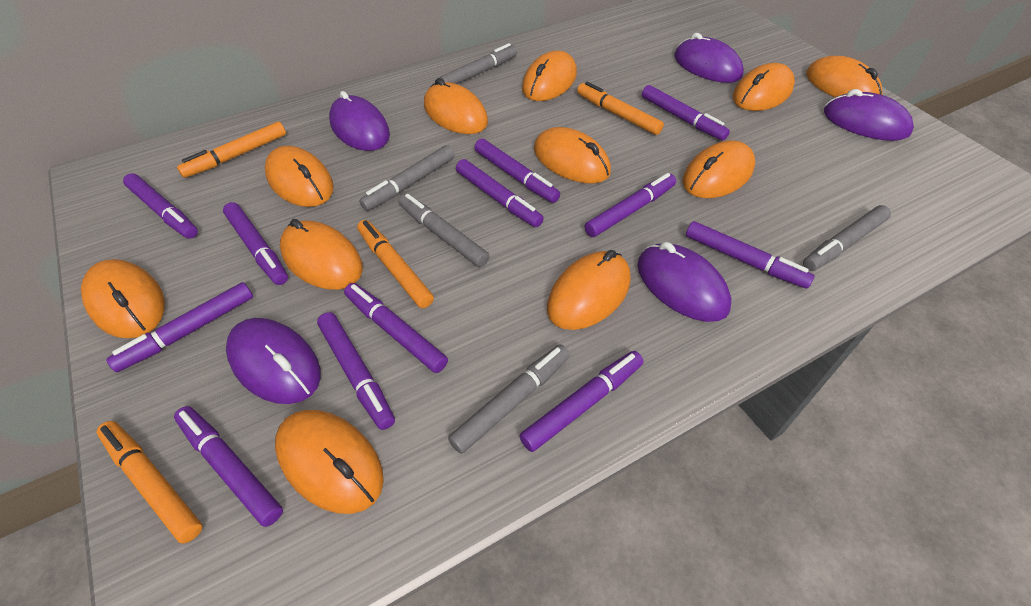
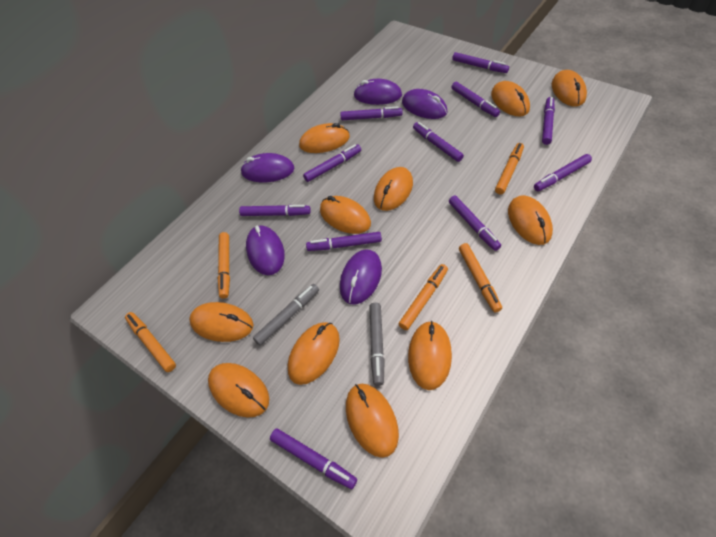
grey marker: [359,145,454,211] [399,194,489,267] [440,43,517,84] [448,344,570,454] [803,205,891,271] = 5 -> [253,284,319,345] [369,303,385,386] = 2
orange marker: [97,421,203,544] [177,122,286,178] [357,220,434,308] [577,82,664,135] = 4 -> [125,312,176,372] [218,232,230,299] [399,264,448,330] [459,243,502,313] [495,143,524,195] = 5
purple marker: [106,282,253,372] [123,173,198,239] [174,406,283,527] [223,202,288,285] [317,312,395,430] [344,283,448,373] [456,159,544,227] [474,139,560,203] [520,351,643,452] [585,173,676,237] [642,85,730,141] [686,221,815,289] = 12 -> [239,205,311,216] [270,429,357,489] [303,144,361,182] [306,232,382,251] [340,107,403,120] [413,122,464,162] [449,195,501,251] [451,82,500,117] [452,52,509,73] [534,154,592,191] [542,97,555,145] = 11

